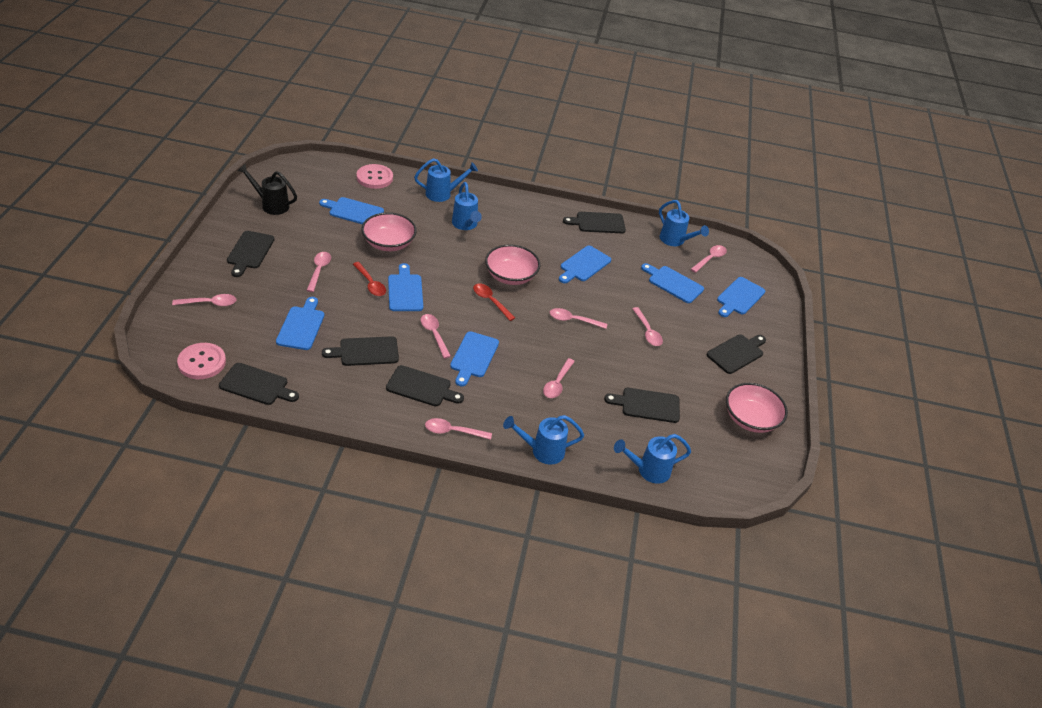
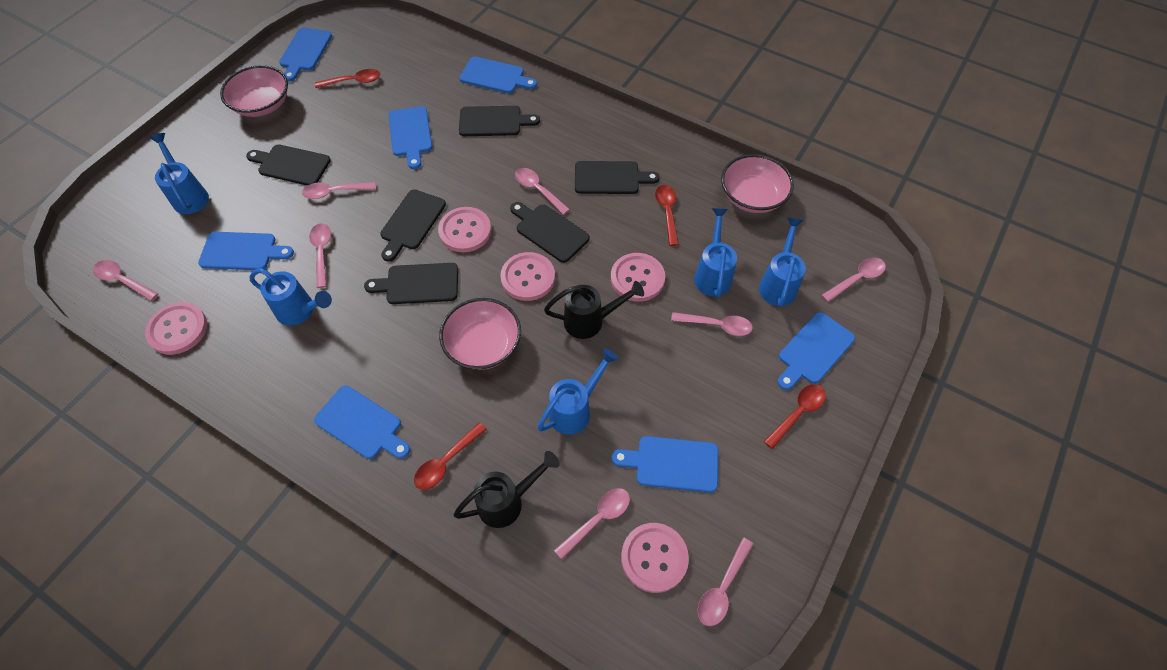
black cutting board: [219,363,299,405] [227,231,275,277] [322,336,399,366] [386,365,464,406] [563,212,626,233] [604,388,680,423] [707,334,766,374] = 7 -> [246,144,331,186] [364,263,458,304] [380,189,446,262] [459,106,540,136] [510,202,590,263] [575,161,660,194] = 6
black watering can: [237,163,297,215] = 1 -> [454,451,559,528] [544,281,644,339] = 2
pink button: [177,343,226,379] [357,164,393,189] = 2 -> [145,302,207,355] [438,207,491,252] [500,252,555,301] [611,253,665,302] [621,523,689,593] = 5
red spoon: [353,262,386,296] [473,283,515,321] = 2 -> [315,69,380,88] [414,422,487,490] [655,185,679,246] [764,384,826,449] = 4

